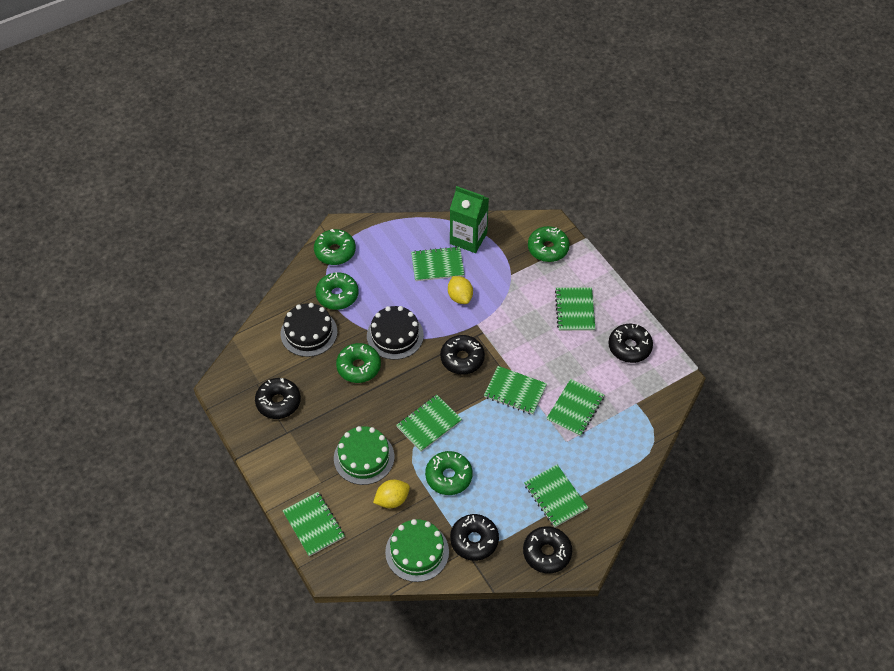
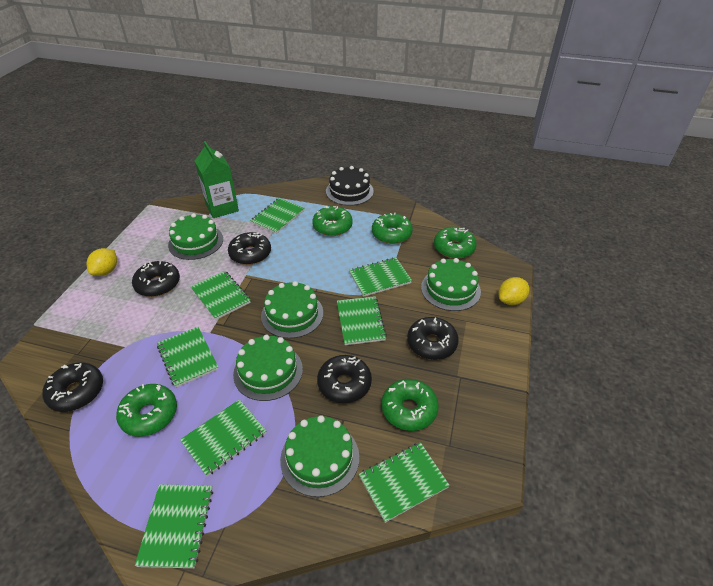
black cake: [281,303,337,357] [367,306,424,360] = 2 -> [326,166,374,206] = 1
green cake: [334,426,394,485] [385,519,449,582] = 2 -> [168,213,223,260] [233,335,303,401] [261,281,323,338] [280,415,359,497] [421,258,481,311] = 5
green notebook: [282,492,345,556] [396,395,462,452] [411,246,465,281] [484,366,547,415] [524,465,588,527] [546,379,604,436] [555,288,595,331] = 7 -> [135,484,213,568] [157,327,218,388] [180,399,267,476] [190,270,251,320] [250,198,304,234] [337,296,387,345] [349,258,412,297] [359,442,450,523] = 8

